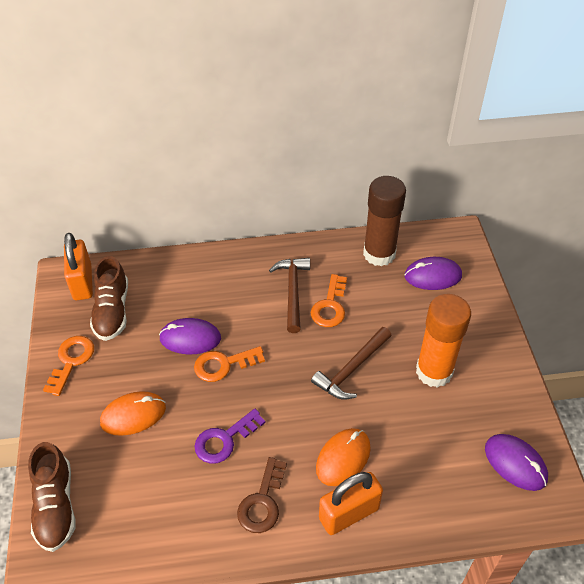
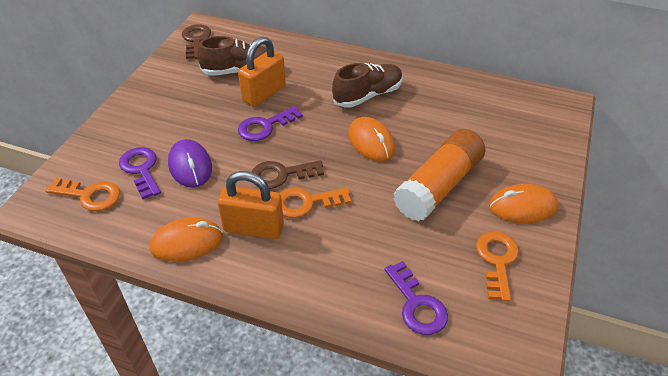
brown glue stick: [363,176,406,266] = 1 -> none = 0
brown hammer: [269,258,310,333] [311,327,392,400] = 2 -> none = 0
brown key: [237,457,287,533] = 1 -> [182,25,211,59] [252,160,324,189] = 2
orange mouse: [100,391,166,436] [316,428,371,486] = 2 -> [150,218,223,262] [348,117,395,161] [489,184,558,223] = 3
purple key: [194,409,266,464] = 1 -> [119,147,161,199] [238,106,303,141] [384,261,448,335] = 3
purple mouse: [159,318,221,354] [405,257,462,290] [485,434,548,491] = 3 -> [168,139,212,188] = 1

